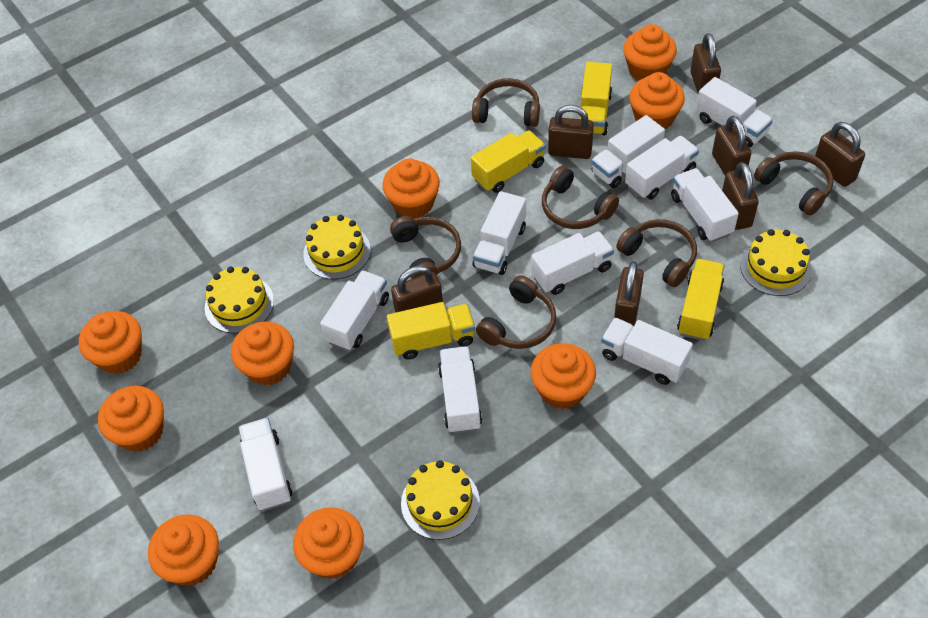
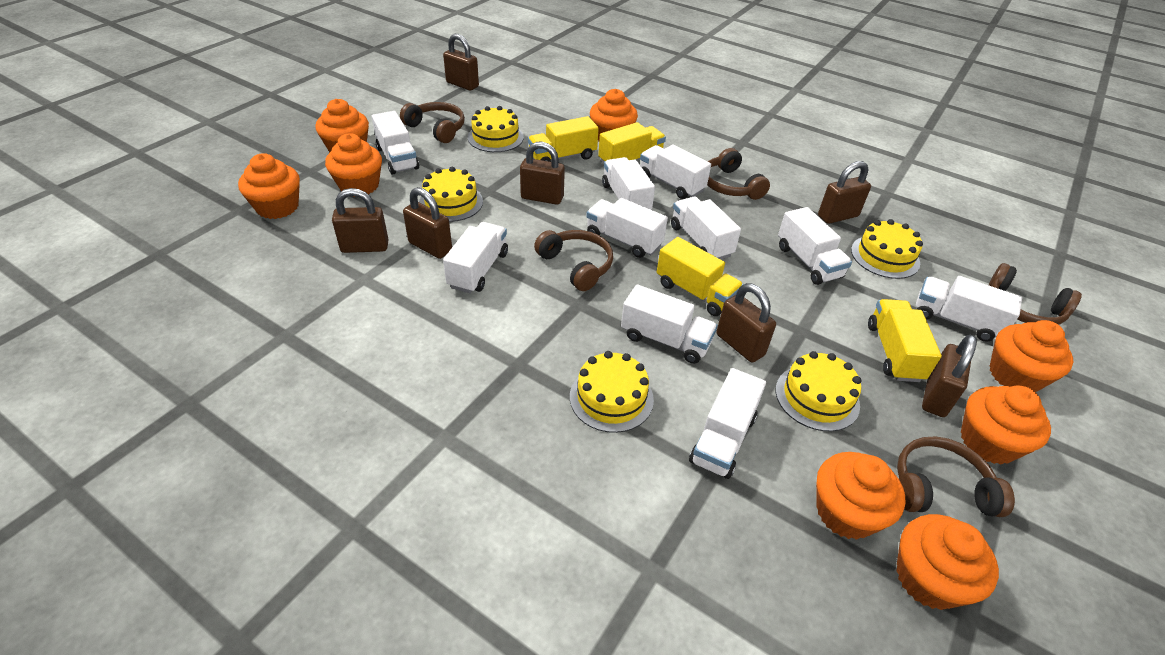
brown headphones: [390,216,461,279] [472,78,540,127] [476,275,556,349] [542,166,619,229] [616,219,697,287] [754,151,833,216] = 6 -> [400,102,465,143] [534,230,613,291] [707,148,770,200] [897,436,1015,517] [989,263,1082,325] = 5
orange cupcake: [79,311,142,374] [98,386,164,452] [148,515,219,586] [231,322,294,386] [293,507,364,579] [382,159,440,219] [530,343,596,409] [623,24,677,81] [629,72,685,129] = 9 -> [238,153,300,219] [315,99,369,152] [325,133,382,197] [590,89,638,142] [816,452,905,540] [896,514,999,610] [961,385,1051,464] [990,320,1073,392] = 8
yellow cake: [205,267,274,333] [303,215,371,279] [401,460,480,540] [740,229,812,296] = 4 -> [419,167,483,222] [468,106,524,152] [570,351,654,433] [776,351,862,431] [851,219,923,279] = 5

